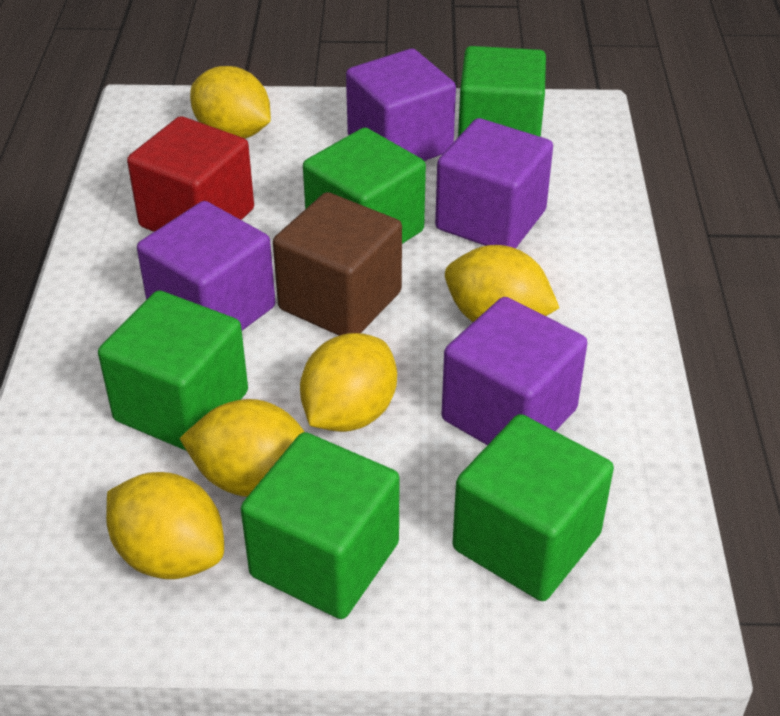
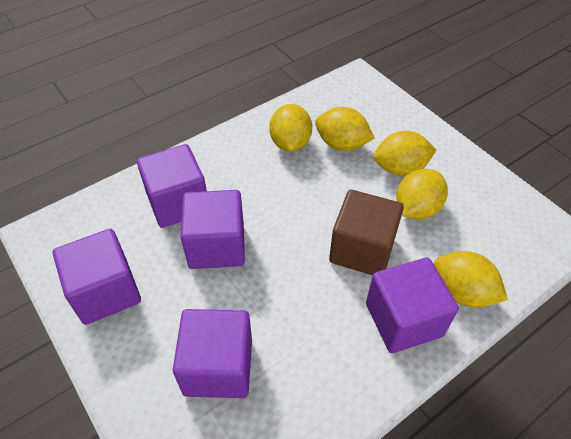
green cube: [98,290,248,451] [241,432,400,619] [303,128,426,244] [453,414,614,601] [458,46,546,137] = 5 -> none = 0
purple cube: [137,201,275,330] [346,49,456,161] [435,118,553,249] [442,297,587,445] = 4 -> [53,229,141,325] [137,144,207,228] [173,309,252,398] [180,190,245,269] [366,258,459,353] = 5
red cube: [127,116,254,232] = 1 -> none = 0

